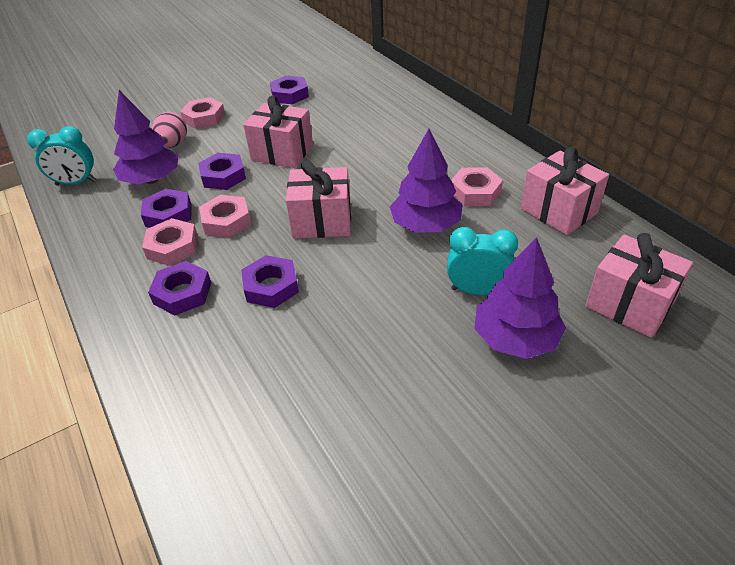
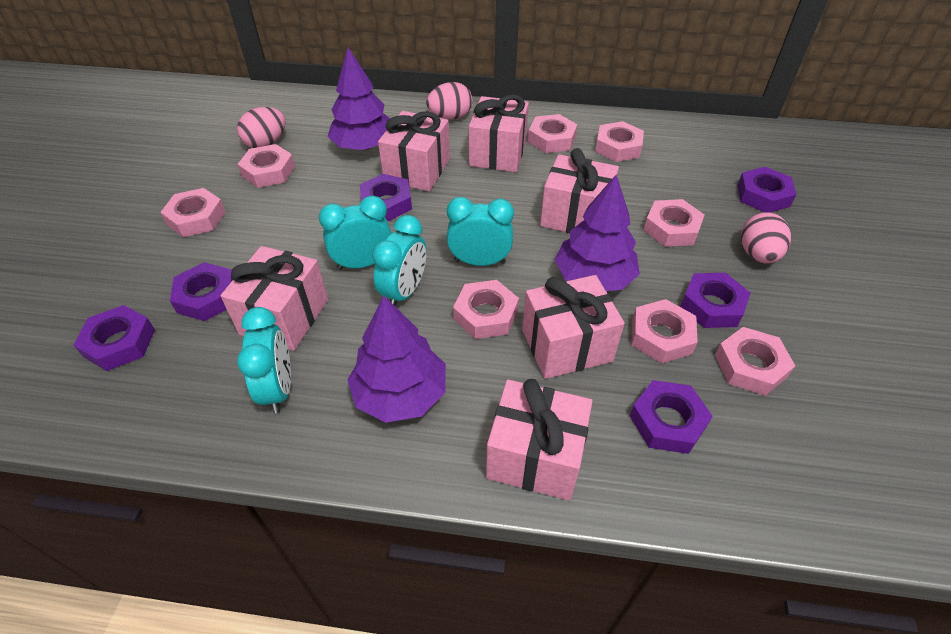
pink egg: [152,112,187,148] = 1 -> [237,107,286,148] [426,82,473,120] [741,212,791,263] = 3
pink gift: [243,96,313,168] [286,160,351,238] [521,147,609,235] [585,233,693,338] = 4 -> [220,246,328,350] [378,111,450,191] [469,94,529,172] [486,379,593,501] [522,275,625,379] [540,148,619,233] = 6
pink nut: [142,218,198,266] [180,97,225,129] [199,195,251,238] [451,167,503,206] = 4 -> [160,188,226,237] [237,144,295,188] [453,280,519,339] [528,114,578,153] [595,121,644,162] [631,299,698,363] [644,199,704,247] [715,327,795,396] = 8
purple nut: [141,189,192,228] [148,261,211,316] [198,153,246,190] [241,255,299,308] [270,76,309,104] = 5 -> [74,305,155,371] [170,262,233,321] [360,174,412,221] [630,380,713,454] [680,273,750,328] [737,167,797,212] = 6
turquoise clock: [27,126,96,185] [447,227,518,295] = 2 -> [237,307,291,413] [319,196,391,270] [372,215,426,306] [447,197,514,266] = 4

